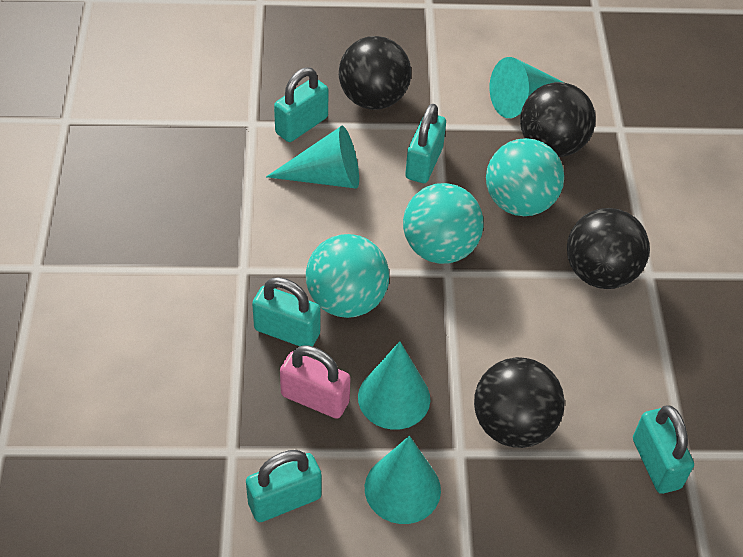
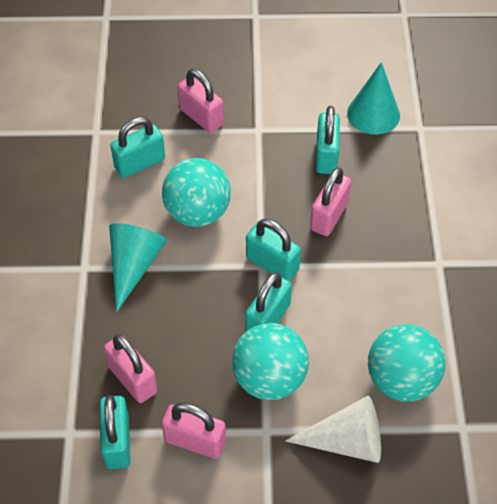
black ball: [339,36,411,110] [474,357,564,448] [520,82,596,157] [567,208,650,289] = 4 -> none = 0
pink padlock: [280,346,351,419] = 1 -> [104,334,157,403] [162,403,226,459] [178,69,224,133] [310,167,351,236] = 4
turquoise cone: [266,126,359,189] [358,341,430,430] [365,436,441,524] [490,57,565,118] = 4 -> [109,223,167,312] [347,62,400,135] = 2
white cone: none = 0 -> [285,396,381,463] = 1

